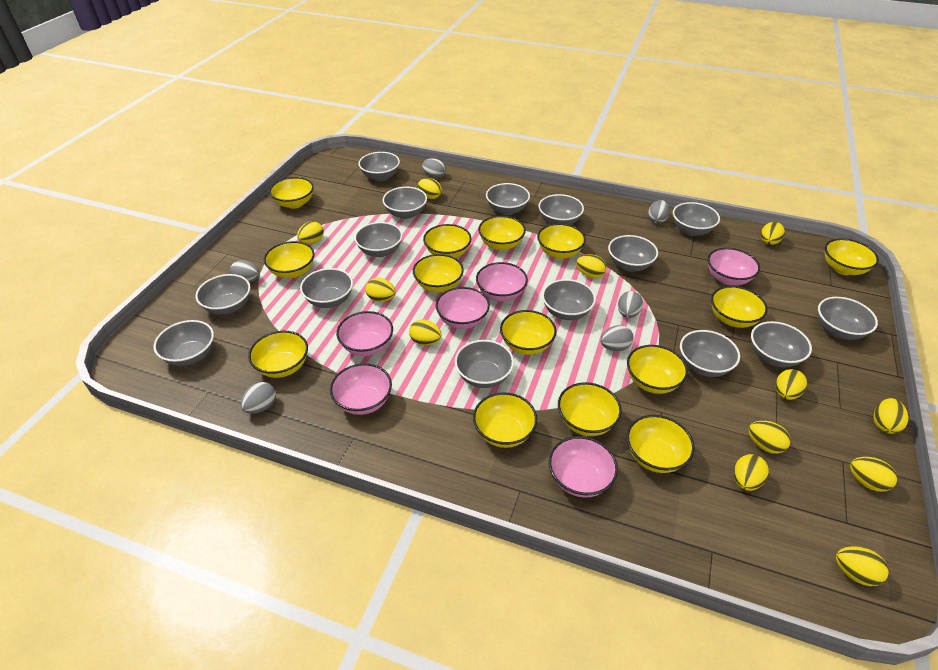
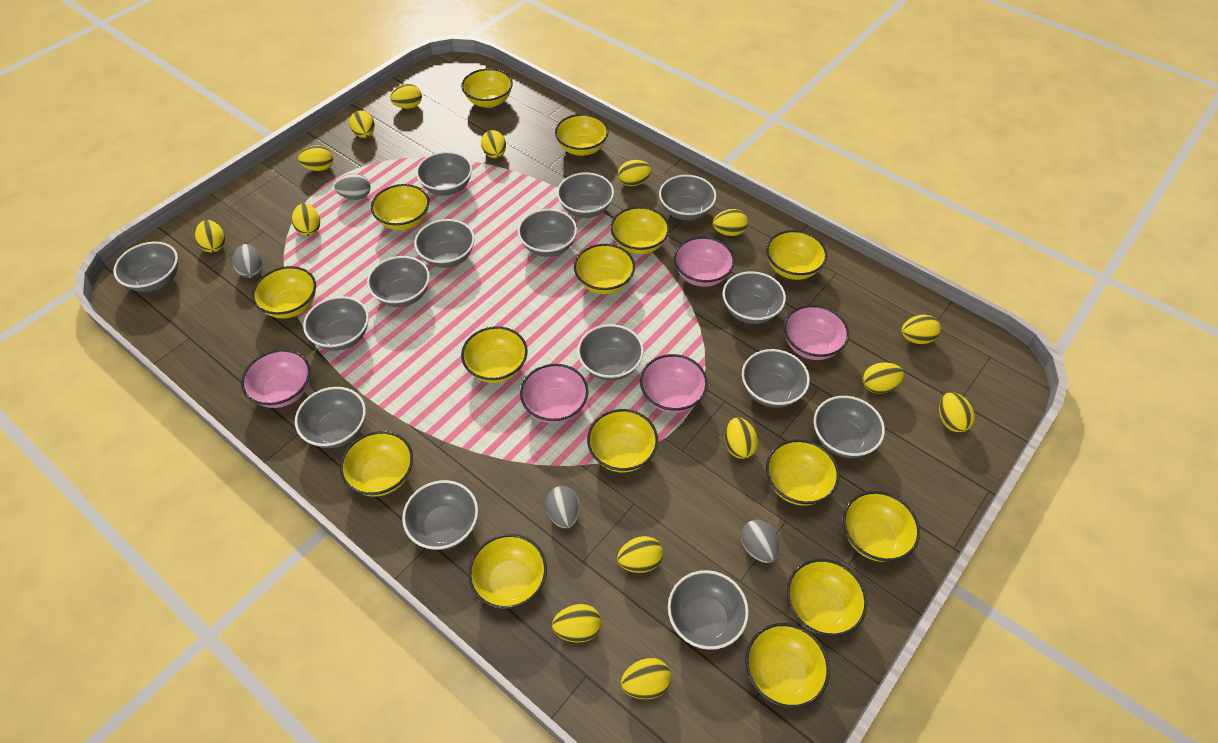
grey egg: [230,260,260,283] [240,382,276,414] [422,158,446,179] [600,325,634,351] [618,291,643,318] [648,200,670,224] = 6 -> [233,244,263,278] [335,174,370,200] [546,486,580,529] [741,520,779,563] = 4
pink bowl: [330,363,392,415] [336,311,393,356] [436,287,490,329] [476,262,528,302] [549,436,618,498] [708,248,760,285] = 6 -> [241,349,311,408] [520,364,589,423] [640,354,708,413] [674,237,735,287] [784,305,849,360] = 5
yellow bowl: [248,331,308,378] [264,241,314,278] [269,177,314,209] [413,254,464,293] [423,224,471,258] [473,392,537,448] [478,216,526,250] [500,310,556,355] [537,223,586,259] [558,382,622,436] [627,345,688,394] [627,415,695,473] [711,286,768,328] [825,238,879,275] = 14 -> [252,266,316,318] [340,431,413,497] [371,184,429,230] [461,68,513,108] [461,326,528,383] [468,534,547,609] [555,114,609,156] [574,244,635,294] [587,409,658,472] [610,207,670,254] [745,623,830,708] [766,230,827,280] [766,439,839,506] [786,559,867,637] [843,491,920,562] = 15
yellow egg: [297,221,324,244] [365,278,396,302] [409,320,442,345] [418,178,442,199] [576,254,606,278] [734,454,769,491] [749,421,791,454] [761,222,785,245] [776,369,807,400] [836,546,889,586] [850,457,897,492] [873,398,909,434] = 12 -> [195,220,225,252] [292,204,320,236] [298,145,333,171] [349,111,375,138] [390,84,422,109] [481,130,506,158] [552,604,601,643] [617,536,663,573] [618,160,651,186] [621,658,671,699] [713,209,748,236] [725,418,758,459] [863,362,904,394] [901,315,941,344] [939,392,975,432] = 15

